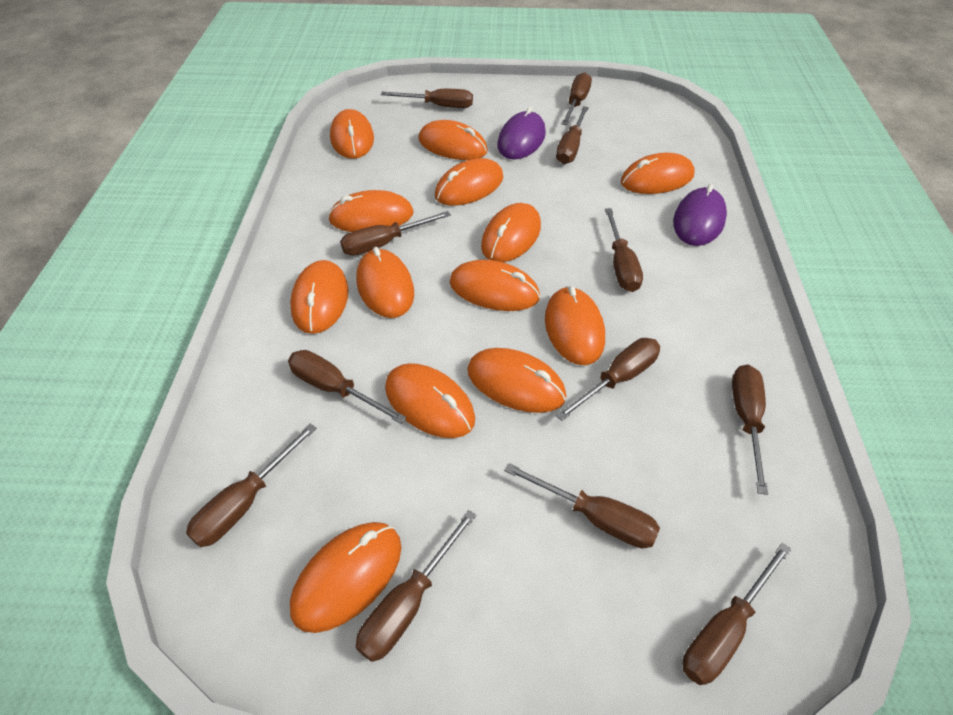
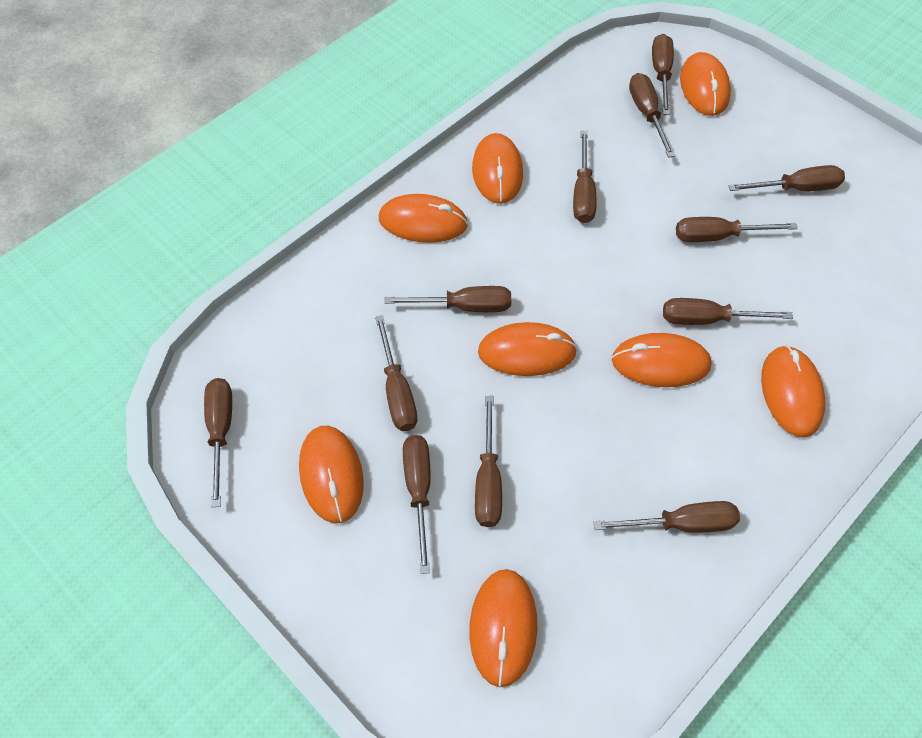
orange mouse: [290,260,348,334] [290,522,402,633] [328,190,414,232] [330,109,374,159] [357,247,414,318] [385,363,475,438] [419,120,488,160] [435,158,503,206] [450,260,540,311] [467,348,566,413] [481,203,541,262] [545,286,605,365] [621,153,695,194] = 13 -> [299,426,364,524] [379,194,468,243] [470,569,537,687] [472,133,523,204] [478,322,577,376] [612,333,712,387] [680,52,731,116] [761,345,825,438] = 8
purple mouse: [497,107,546,159] [673,184,727,246] = 2 -> none = 0

